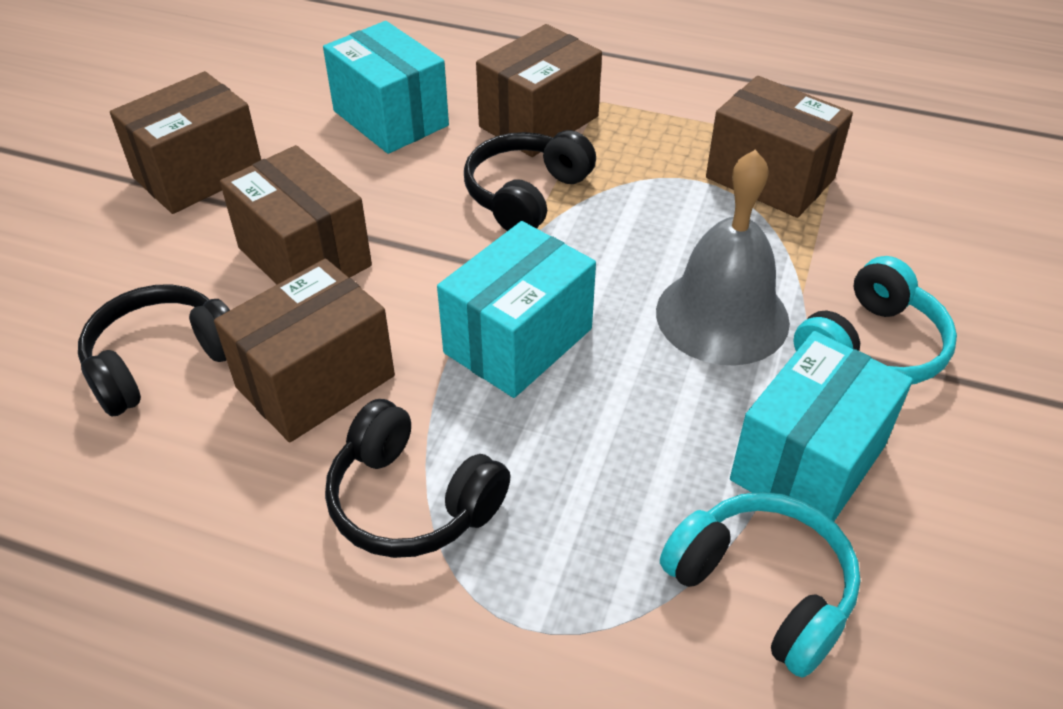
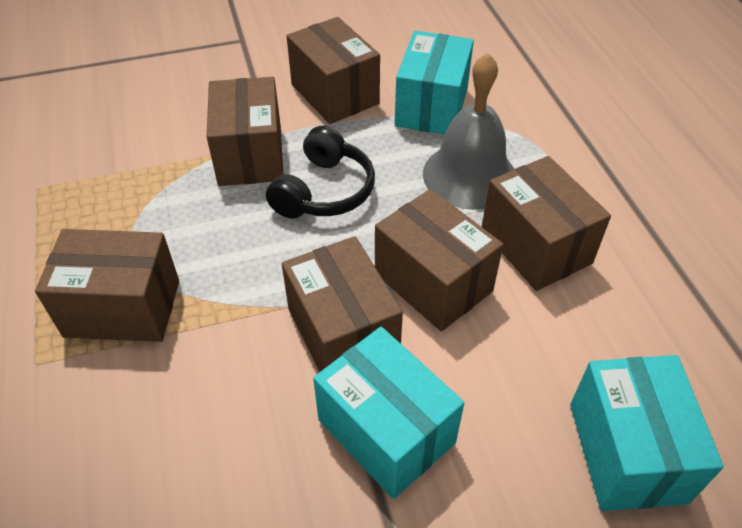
black headphones: [78,284,230,417] [325,399,511,558] [464,130,596,231] = 3 -> [266,126,375,218] = 1
brown box: [110,71,261,214] [214,259,395,442] [220,145,372,284] [476,24,602,157] [706,76,853,218] = 5 -> [35,229,179,342] [207,77,283,186] [282,236,403,372] [287,17,380,124] [375,189,503,331] [482,156,611,291] = 6
turquoise headphones: [660,492,861,678] [793,256,957,385] = 2 -> none = 0

